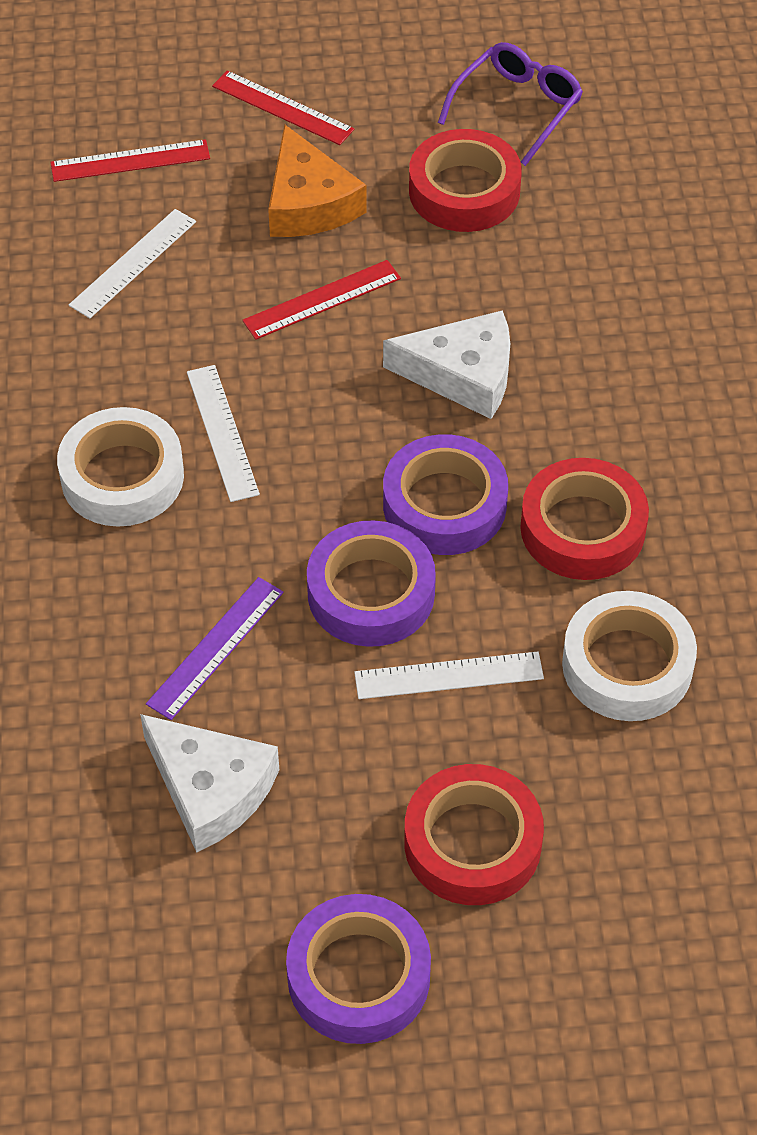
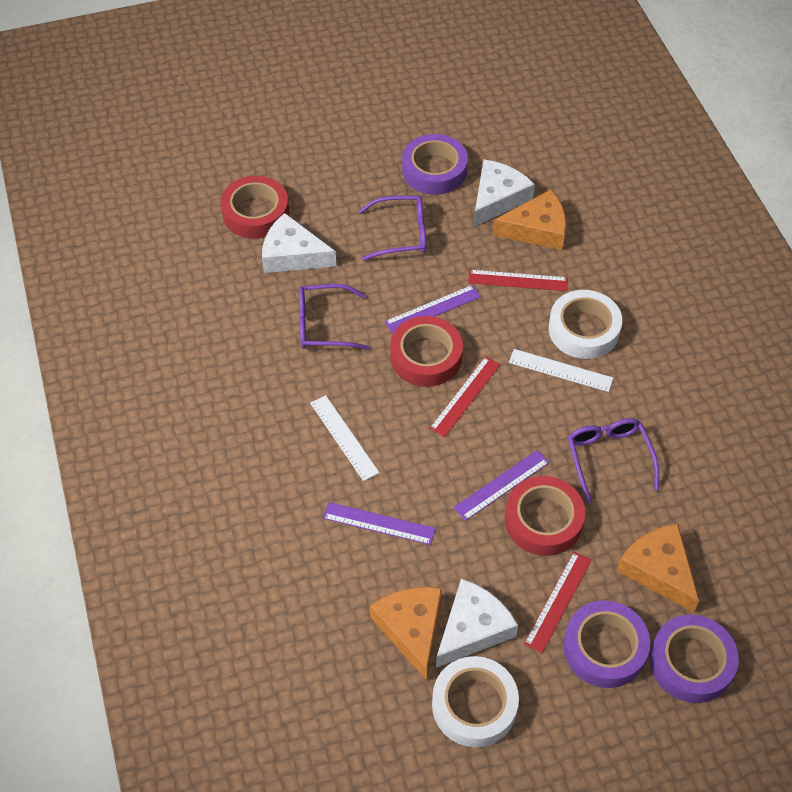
orange cheese: [268,125,367,237] = 1 -> [370,587,442,681] [492,190,566,250] [617,524,699,613] = 3
purple glasses: [438,42,583,166] = 1 -> [299,284,369,350] [359,195,426,261] [568,418,659,504] = 3
purple ruler: [146,577,284,720] = 1 -> [323,502,436,545] [385,285,481,334] [453,450,549,521] = 3
white cheese: [140,714,279,853] [383,310,510,419] = 2 -> [262,213,336,273] [436,579,518,668] [474,159,535,227] = 3
white ruler: [69,209,196,318] [187,365,260,502] [354,652,544,699] = 3 -> [310,395,380,481] [509,349,613,392] = 2

